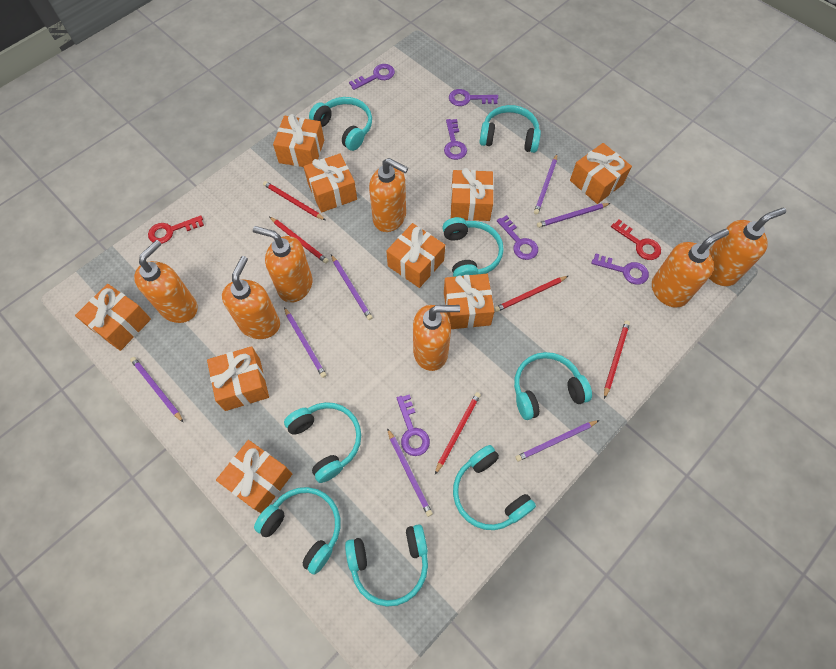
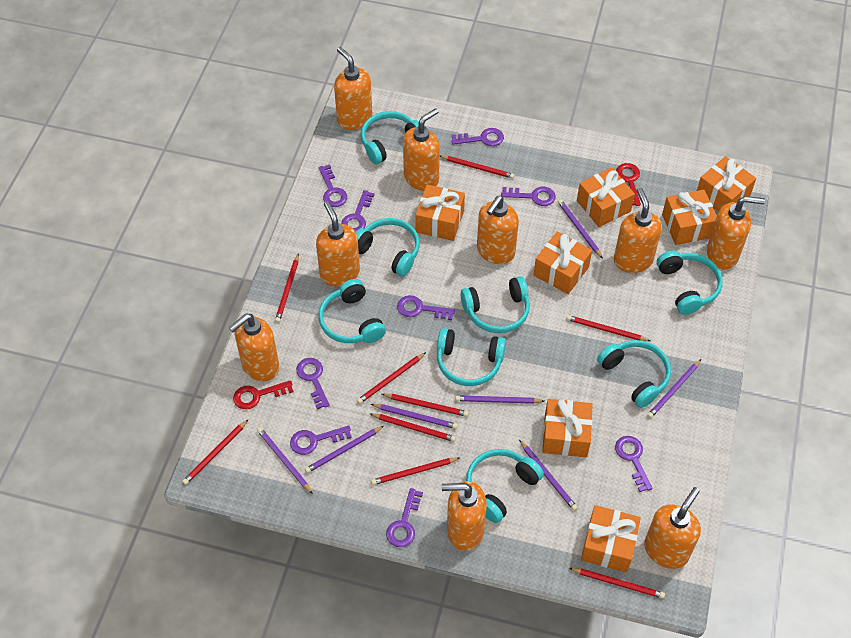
orange gift: [75,284,151,351] [207,346,269,411] [216,440,292,513] [273,114,324,167] [304,153,357,213] [386,223,445,288] [444,274,495,329] [451,168,494,221] [570,143,632,204] = 9 -> [415,185,465,241] [534,231,592,294] [542,399,593,457] [577,168,635,227] [581,505,641,573] [662,190,717,245] [697,156,756,212] = 7
orange soap dispenser: [134,240,197,323] [222,256,280,339] [253,226,313,303] [369,158,408,232] [413,305,460,371] [652,229,729,308] [709,208,786,286] = 7 -> [229,314,279,382] [316,201,360,286] [334,47,372,130] [403,108,440,191] [442,481,487,551] [477,196,519,264] [614,188,662,273] [644,487,701,569] [707,196,765,270] = 9
purple key: [349,64,395,90] [397,394,430,456] [444,119,467,160] [449,89,498,106] [497,215,538,260] [591,253,649,285] = 6 -> [290,425,352,455] [296,358,330,409] [319,165,347,207] [341,190,375,232] [386,488,423,547] [397,295,455,320] [451,128,504,146] [501,187,556,206] [615,436,653,492] = 9
red pencil: [263,181,325,220] [270,217,329,264] [435,392,481,474] [494,276,568,312] [604,321,630,399] = 5 -> [182,420,248,485] [275,253,299,323] [357,352,426,404] [370,413,456,442] [371,458,460,485] [382,394,469,417] [440,156,515,179] [566,315,650,341] [569,568,665,599] = 9

